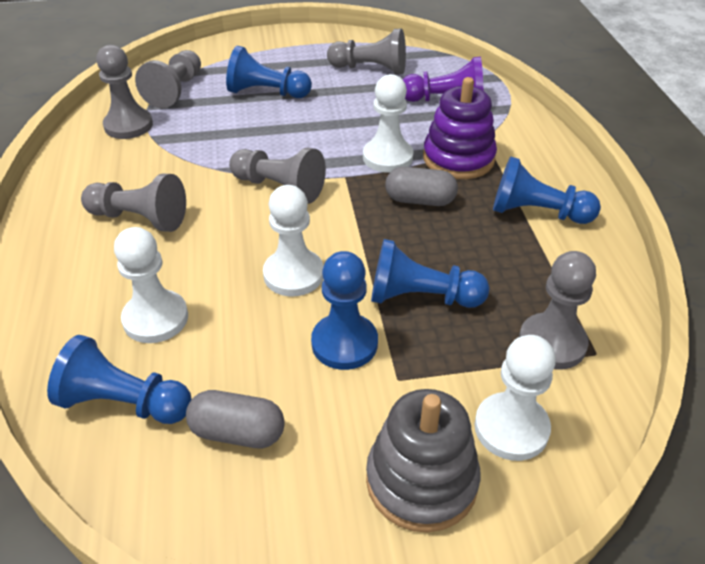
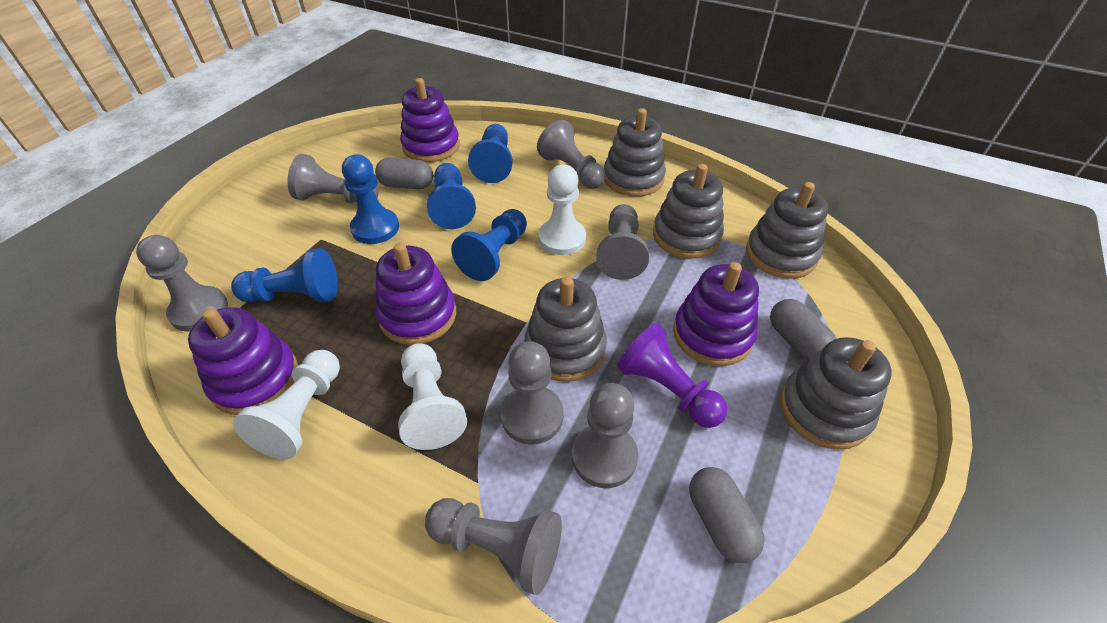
grey capsule: [186,390,285,448] [385,167,458,206] = 2 -> [375,158,433,189] [689,467,765,563] [770,299,836,360] = 3
grey pawn: [81,174,186,232] [96,45,153,139] [135,50,201,108] [229,148,326,204] [327,29,406,74] [519,251,596,369] = 6 -> [136,235,228,332] [287,154,379,203] [425,498,562,595] [501,341,564,445] [537,120,605,189] [572,383,638,488] [596,204,649,280] = 7
grey stacking toy: [366,389,481,533] = 1 -> [525,277,607,382] [604,108,666,197] [653,164,724,259] [746,182,828,279] [780,337,892,449] = 5
purple stacking toy: [423,77,497,179] = 1 -> [188,307,298,415] [375,243,456,345] [400,78,460,162] [673,262,759,366] = 4
white pawn: [114,227,188,343] [263,185,324,296] [363,74,414,173] [474,335,556,461] = 4 -> [233,350,340,459] [398,343,467,450] [538,164,586,255] = 3

